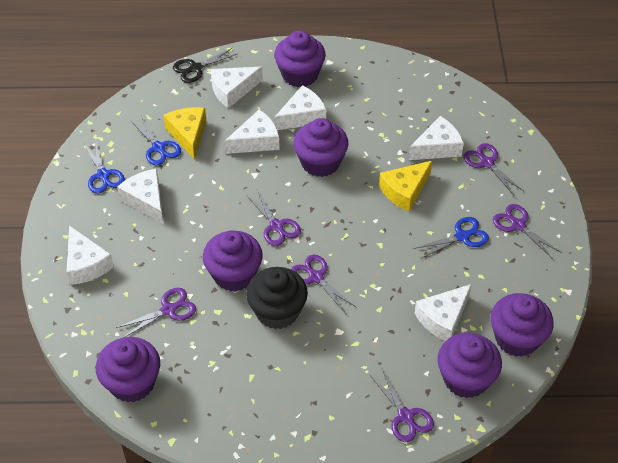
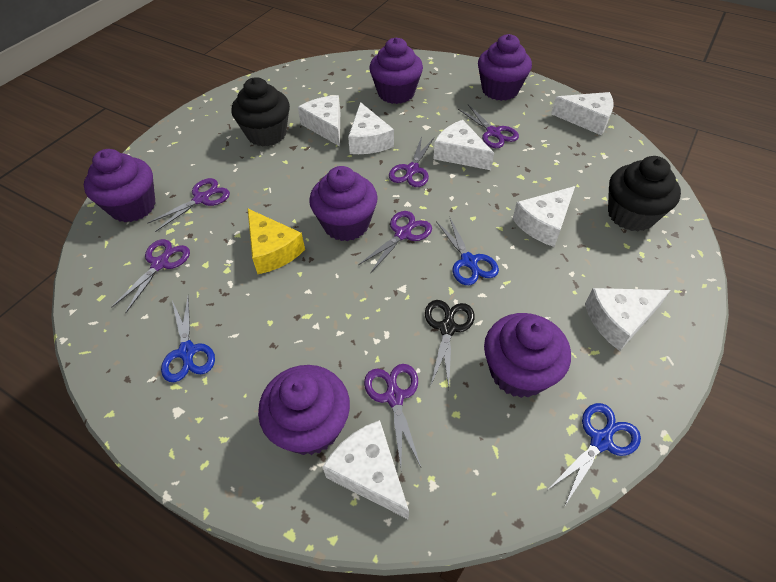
black cupcake: [246,267,308,329] = 1 -> [232,77,290,147] [608,156,681,231] = 2
yellow cheese: [163,107,206,160] [379,161,432,212] = 2 -> [248,209,305,274] = 1

